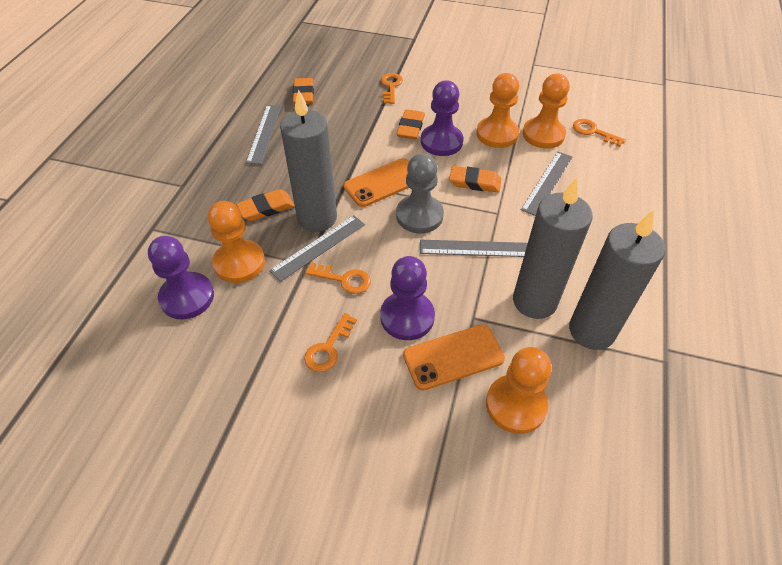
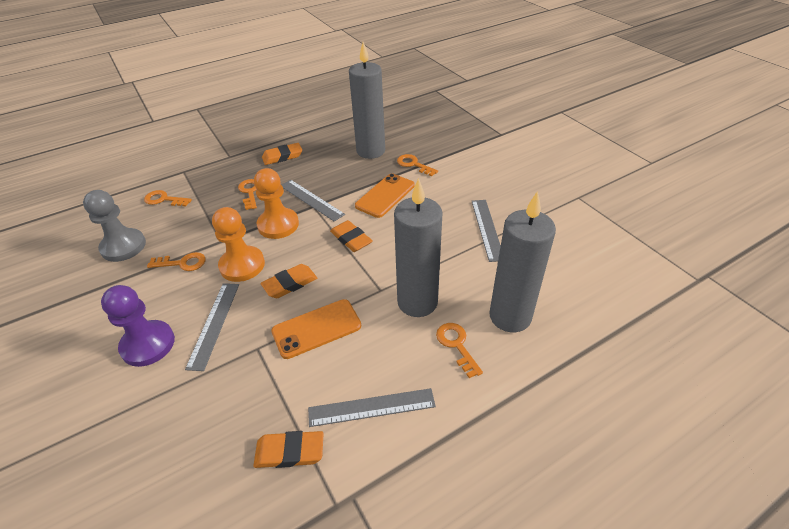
orange key: [304,313,357,372] [306,263,371,294] [381,73,403,104] [573,119,626,147] = 4 -> [144,190,192,207] [147,252,206,271] [238,179,257,210] [397,154,438,176] [436,323,483,378] = 5
orange pawn: [208,201,265,283] [476,73,519,148] [486,347,552,434] [523,73,570,149] = 4 -> [212,207,265,282] [254,168,299,239] = 2
purple pawn: [148,236,214,319] [380,256,435,340] [421,80,463,156] = 3 -> [101,285,175,367] = 1

